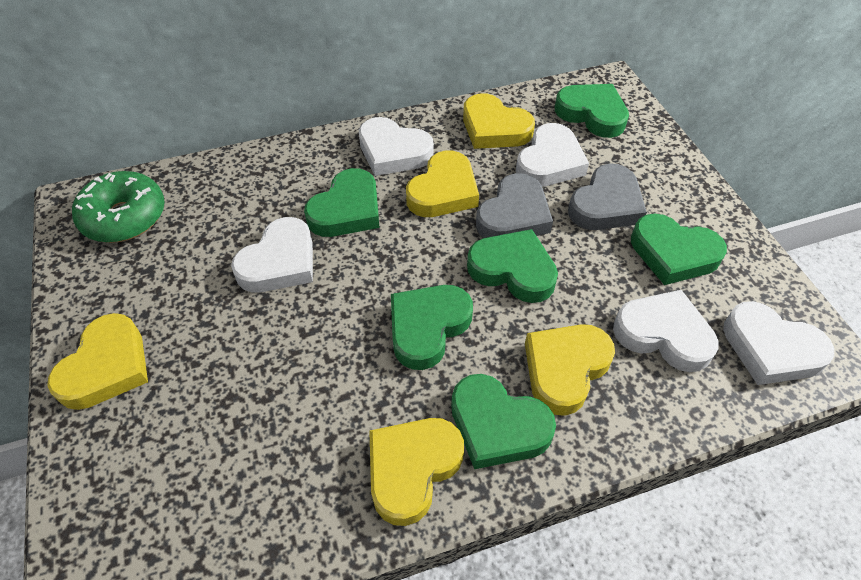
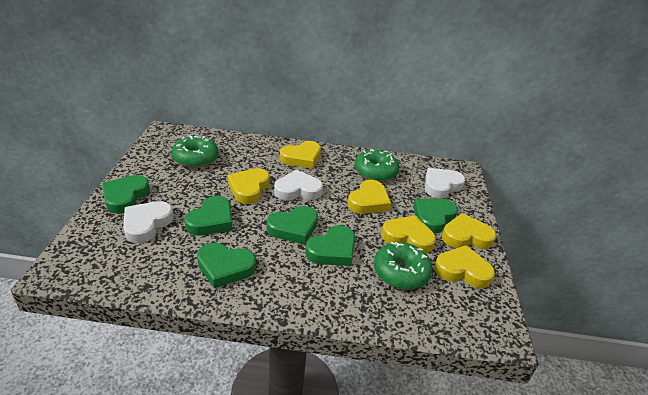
green donut: [72,171,165,243] = 1 -> [172,135,219,168] [354,149,399,182] [374,242,432,290] = 3
grey heart: [476,173,553,238] [568,163,647,230] = 2 -> none = 0
white heart: [231,217,313,293] [359,117,434,176] [516,123,589,187] [613,290,718,372] [723,301,834,385] = 5 -> [123,201,174,243] [274,170,323,201] [425,168,465,198] = 3
yellow heart: [47,313,148,410] [369,418,464,526] [406,150,479,217] [463,93,535,149] [525,324,615,416] = 5 -> [228,168,270,204] [280,141,321,169] [347,180,391,214] [381,215,436,253] [434,245,495,288] [442,213,496,249] = 6

